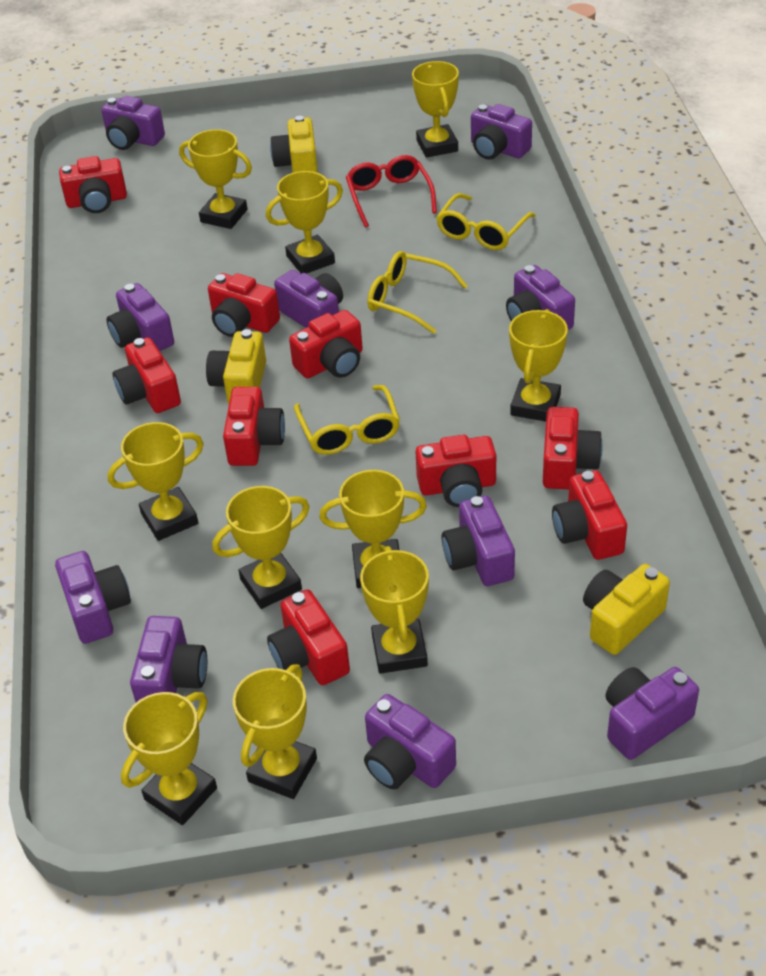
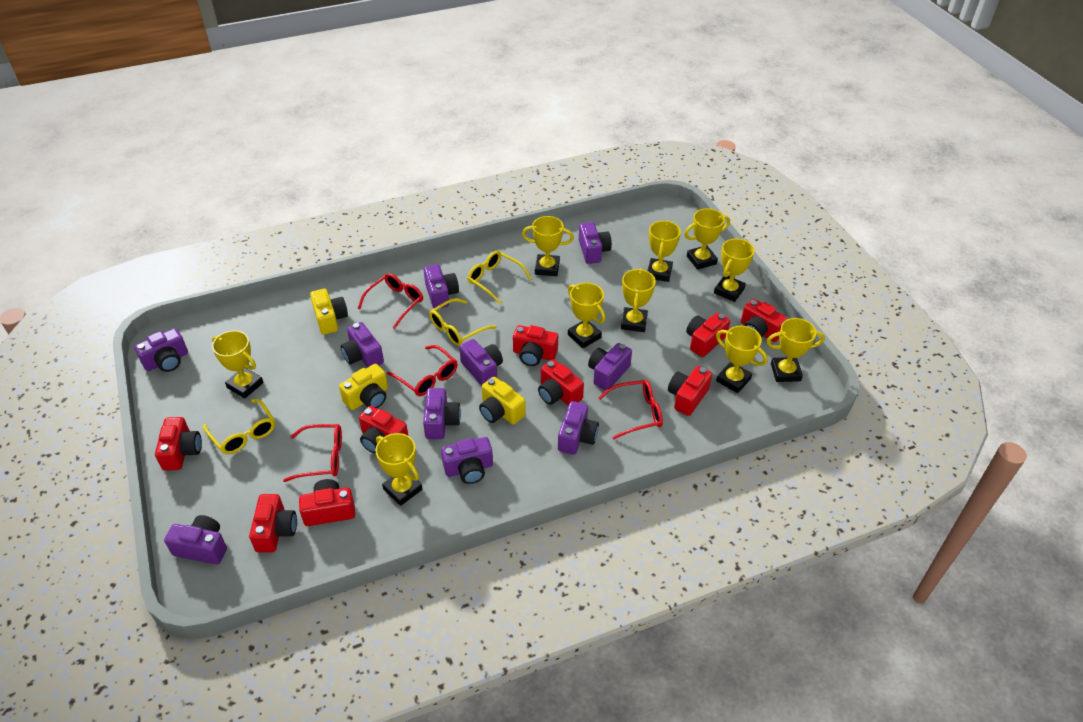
red glasses: [346,155,437,228] = 1 -> [283,424,342,482] [357,273,423,329] [387,345,458,396] [598,380,663,439] = 4

